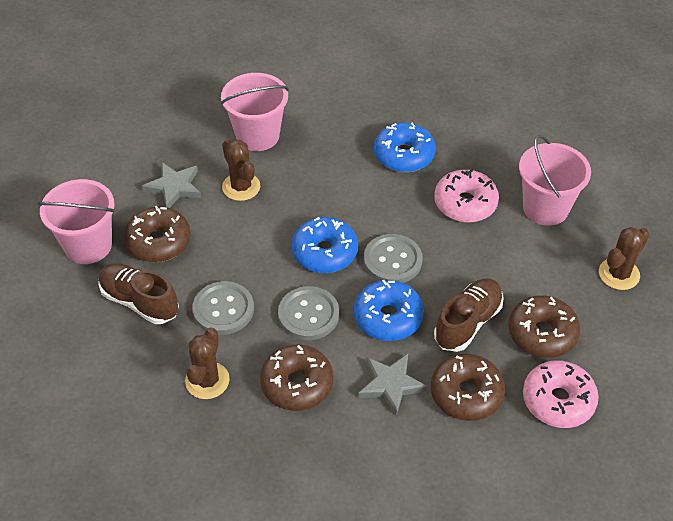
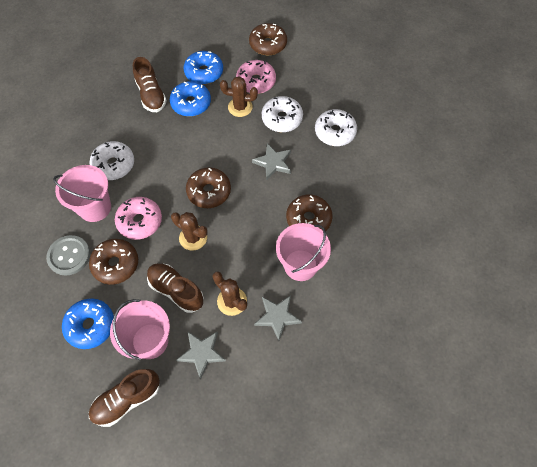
brown shoe: [98,263,179,324] [434,279,504,352] = 2 -> [89,369,160,427] [133,57,167,112] [147,263,204,313] = 3
grey button: [192,281,254,335] [278,286,339,340] [364,234,423,283] = 3 -> [46,235,90,276] = 1
grey star: [142,162,201,208] [358,354,428,416] = 2 -> [177,331,226,379] [252,143,291,180] [254,295,302,341] = 3
white donut: none = 0 -> [89,141,134,180] [262,96,303,132] [315,109,357,146] = 3

